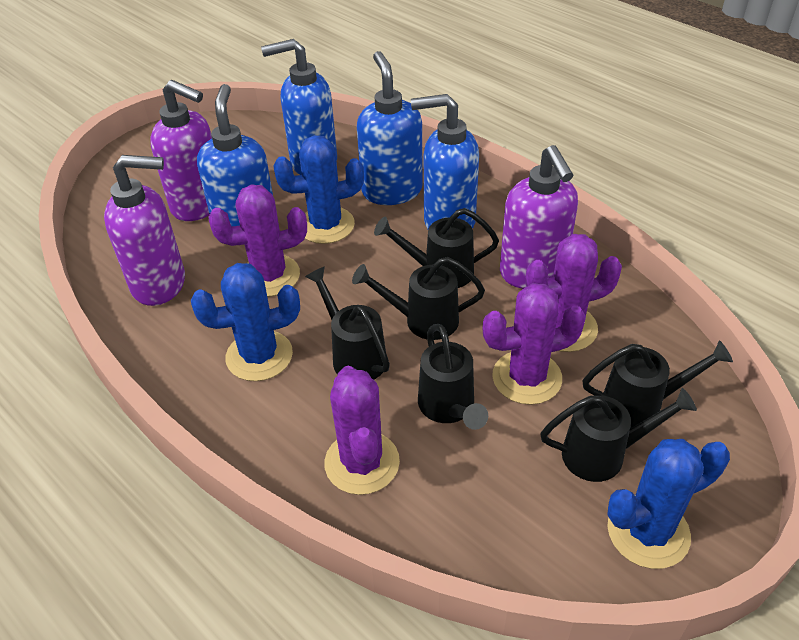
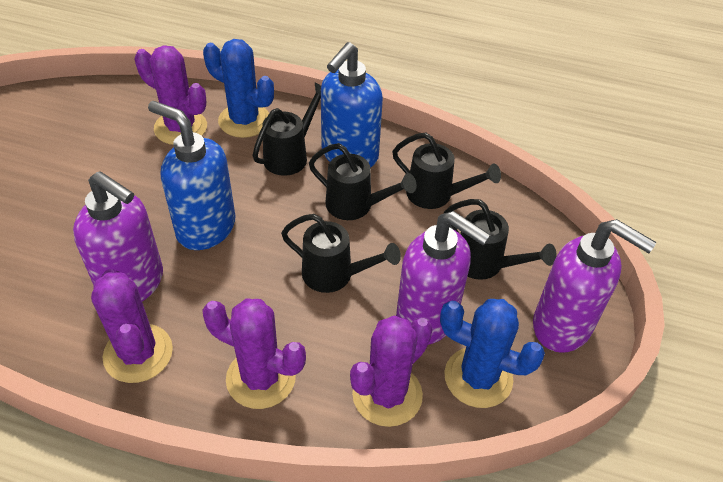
black watering can: [305,266,390,380] [352,257,485,340] [374,208,499,288] [418,324,488,430] [540,388,697,482] [582,340,733,428] = 6 -> [252,82,321,176] [281,214,401,293] [309,143,417,220] [392,133,501,209] [444,199,556,280] = 5
blue cactus: [191,263,300,381] [273,135,364,244] [607,439,730,569] = 3 -> [203,39,274,138] [440,299,545,408] = 2
blue soap dispenser: [197,84,273,226] [261,39,337,175] [357,51,423,205] [411,94,479,229] = 4 -> [148,101,235,250] [321,42,383,168] = 2

